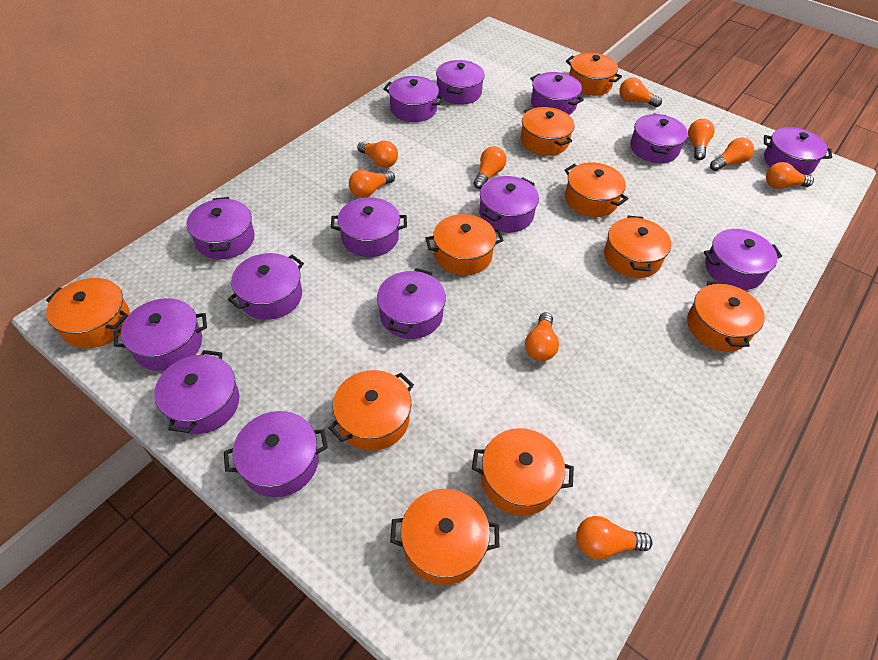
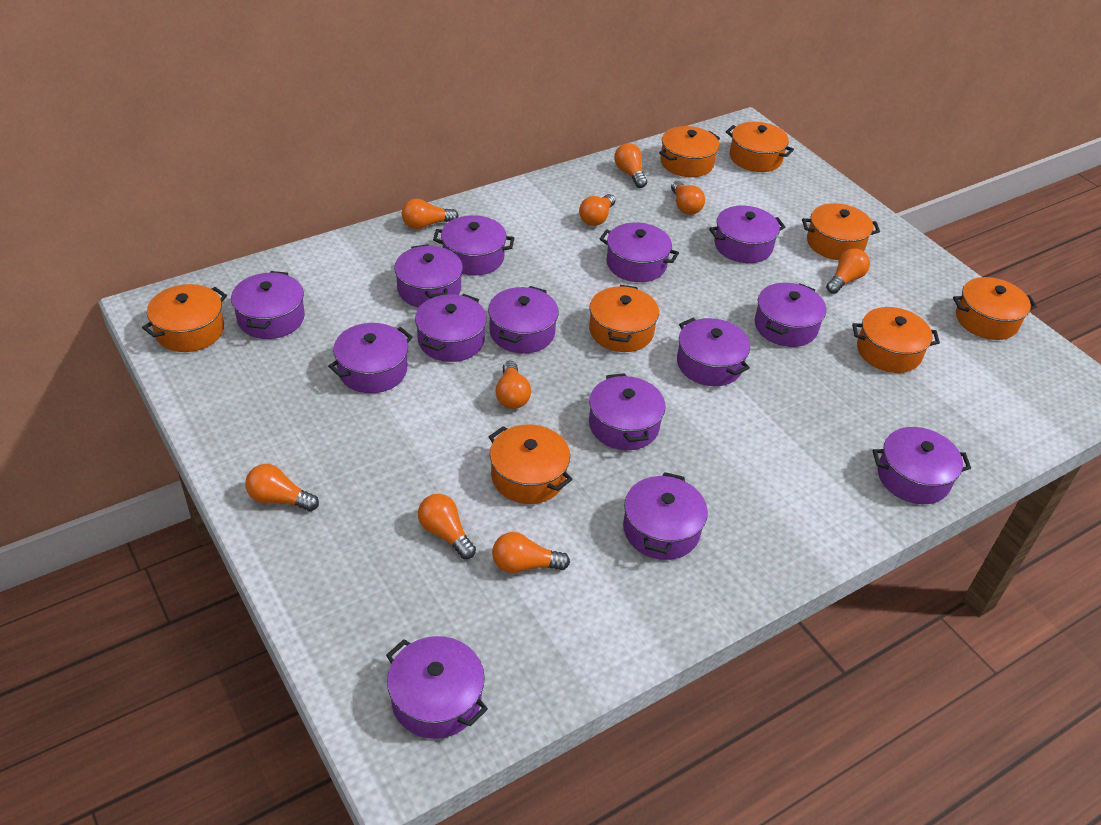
orange pot: [46,278,130,348] [329,370,414,451] [390,489,499,585] [426,214,504,275] [472,428,574,516] [520,107,575,156] [564,162,628,217] [566,53,622,96] [604,215,671,278] [687,281,765,352] = 10 -> [142,284,227,352] [489,424,573,504] [589,285,659,352] [659,126,720,177] [726,122,794,172] [802,203,880,260] [852,307,940,373] [953,277,1037,340] = 8

